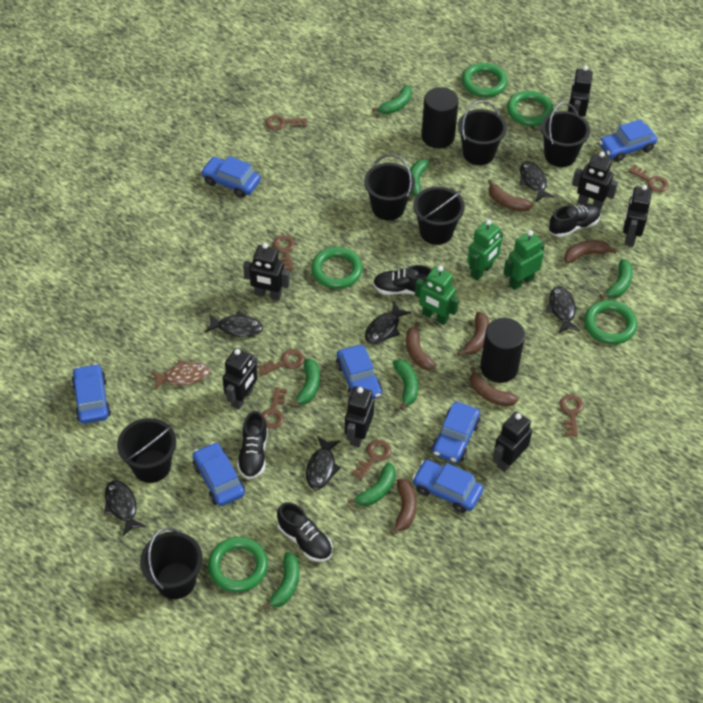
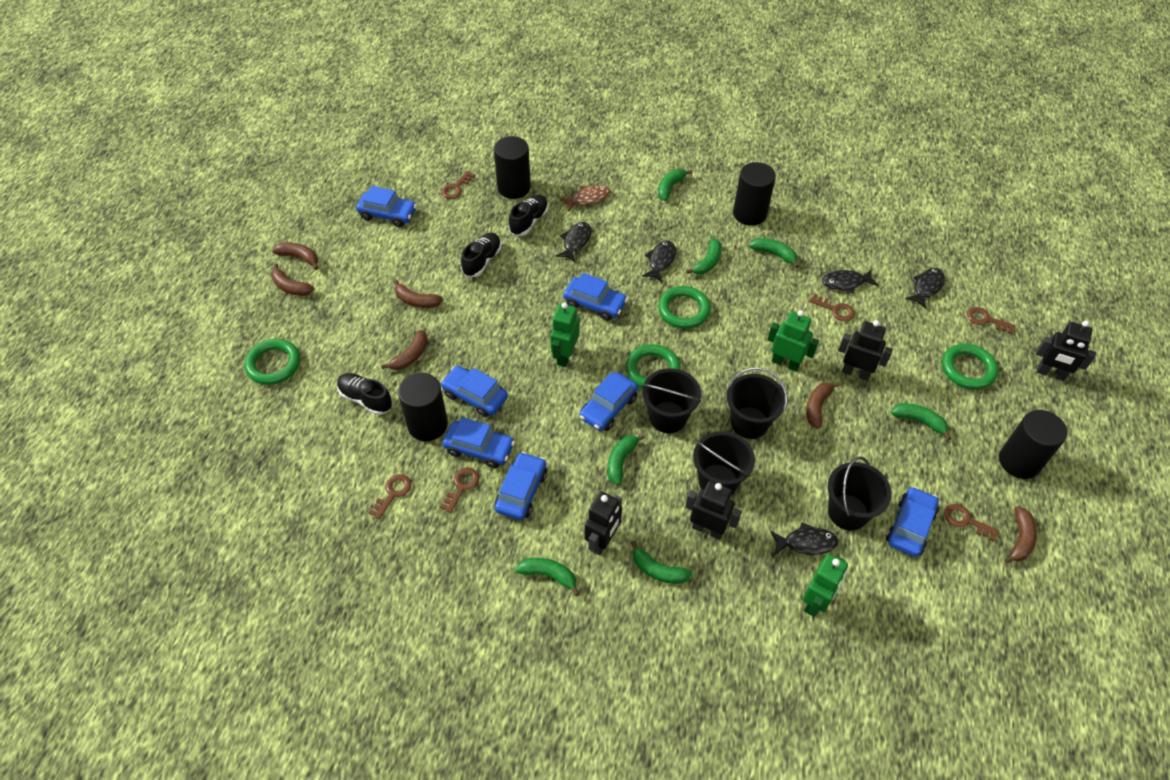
black bucket: [117,418,176,483] [140,527,203,599] [364,154,415,220] [413,186,465,245] [458,100,507,165] [541,102,590,167] = 6 -> [642,368,701,433] [693,431,755,495] [727,367,787,439] [828,456,892,530] = 4
black cylinder: [421,87,459,148] [480,318,525,383] = 2 -> [398,373,448,441] [494,136,531,199] [733,162,776,226] [999,410,1067,479] = 4
black fish: [104,480,146,537] [205,311,263,337] [306,436,341,490] [365,302,411,344] [519,162,555,202] [546,286,581,333] = 6 -> [556,222,591,262] [642,241,676,282] [770,522,838,555] [822,269,878,294] [906,268,945,309] = 5
black robot: [222,348,258,409] [243,243,290,300] [345,386,374,447] [493,411,532,472] [568,66,593,117] [572,152,618,211] [623,185,652,247] = 7 -> [585,491,622,555] [685,481,742,540] [838,320,893,381] [1036,320,1096,381] = 4
black shoe: [237,411,268,479] [277,502,332,562] [373,265,432,295] [549,204,601,237] = 4 -> [337,373,393,415] [461,233,501,277] [509,194,548,236] = 3
brown key: [257,349,304,375] [262,387,287,429] [265,115,307,130] [273,235,295,270] [352,440,391,480] [560,394,583,437] [628,165,669,192] = 7 -> [368,474,412,519] [440,467,479,513] [441,171,475,199] [809,293,855,321] [944,504,999,541] [967,307,1015,334] = 6
green ring: [208,537,268,592] [311,247,363,289] [462,63,508,97] [507,91,554,126] [584,300,637,344] = 5 -> [244,339,300,385] [626,344,681,388] [658,286,711,329] [942,344,998,390] = 4

